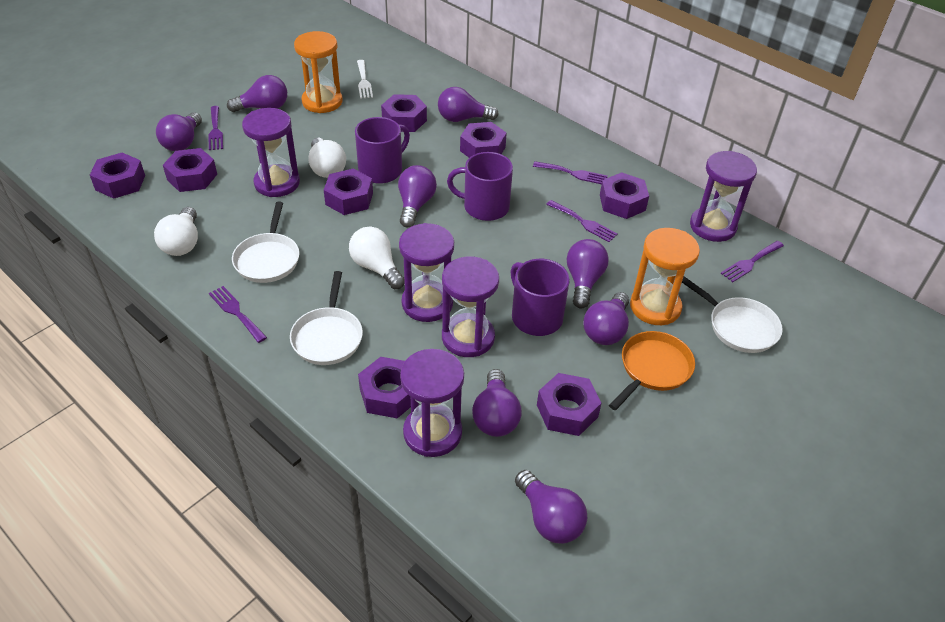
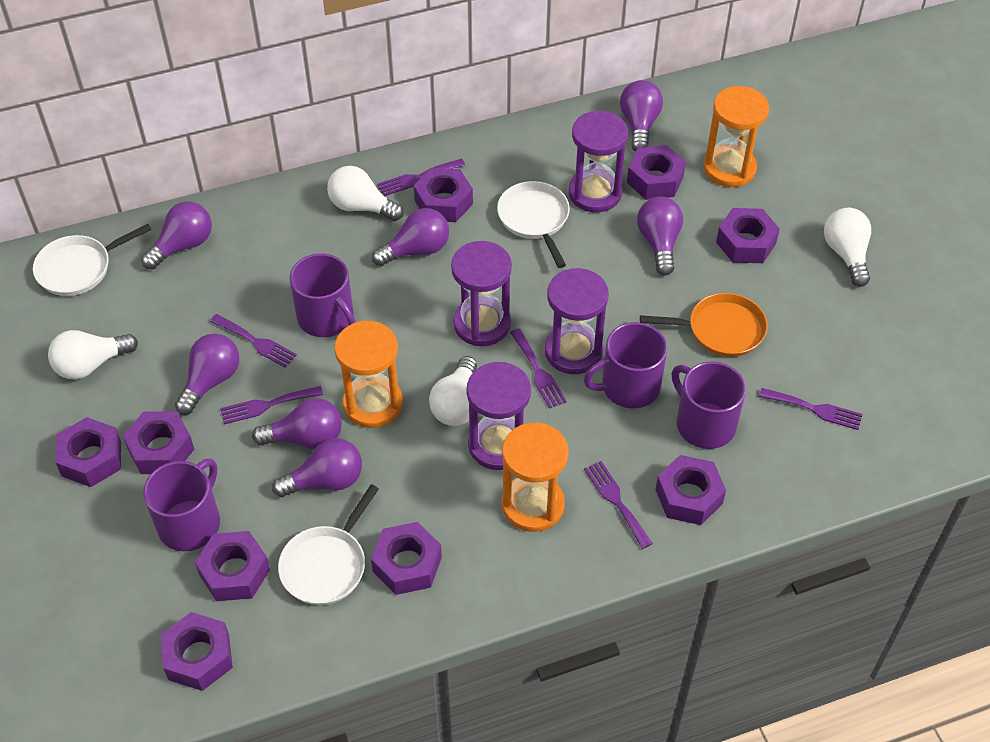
orange hourglass: [294,31,343,113] [630,228,700,325] = 2 -> [334,321,403,428] [502,422,569,532] [703,86,769,187] = 3
purple fork: [208,106,223,150] [209,286,267,343] [533,161,608,184] [546,200,618,242] [721,241,784,282] = 5 -> [210,314,297,368] [220,386,323,425] [377,159,466,196] [510,328,567,409] [584,461,653,549] [759,388,863,430] = 6
purple hourglass: [242,108,300,197] [399,223,454,322] [400,349,464,457] [442,256,499,357] [690,151,757,242] = 5 -> [451,241,512,346] [467,362,531,470] [545,268,609,374] [569,110,628,212] = 4
purple light bulb: [156,112,202,151] [227,75,287,112] [398,165,437,227] [438,87,499,122] [472,369,521,437] [515,470,587,544] [567,239,609,309] [583,292,629,345] = 8 -> [141,201,212,270] [175,333,239,415] [252,398,342,449] [272,438,362,497] [372,208,449,266] [620,80,663,152] [637,197,683,276] = 7
purple mug: [355,117,410,184] [447,152,513,221] [511,259,570,336] = 3 -> [143,459,220,552] [290,253,356,337] [584,322,667,408] [672,361,746,449] = 4
purple nut: [90,153,145,199] [163,148,217,192] [324,169,373,215] [358,357,411,418] [381,94,427,132] [460,122,507,158] [537,373,602,436] [600,172,649,219] = 8 -> [55,417,121,487] [123,411,195,474] [161,612,233,691] [195,531,270,601] [371,522,442,595] [414,168,473,222] [627,145,686,200] [656,455,726,525] [716,208,780,263] = 9
white fork: [357,60,373,99] = 1 -> none = 0
white light bulb: [154,207,198,256] [308,138,346,178] [349,227,405,289] = 3 -> [48,330,138,380] [327,166,404,221] [429,356,477,426] [824,208,871,287] = 4

